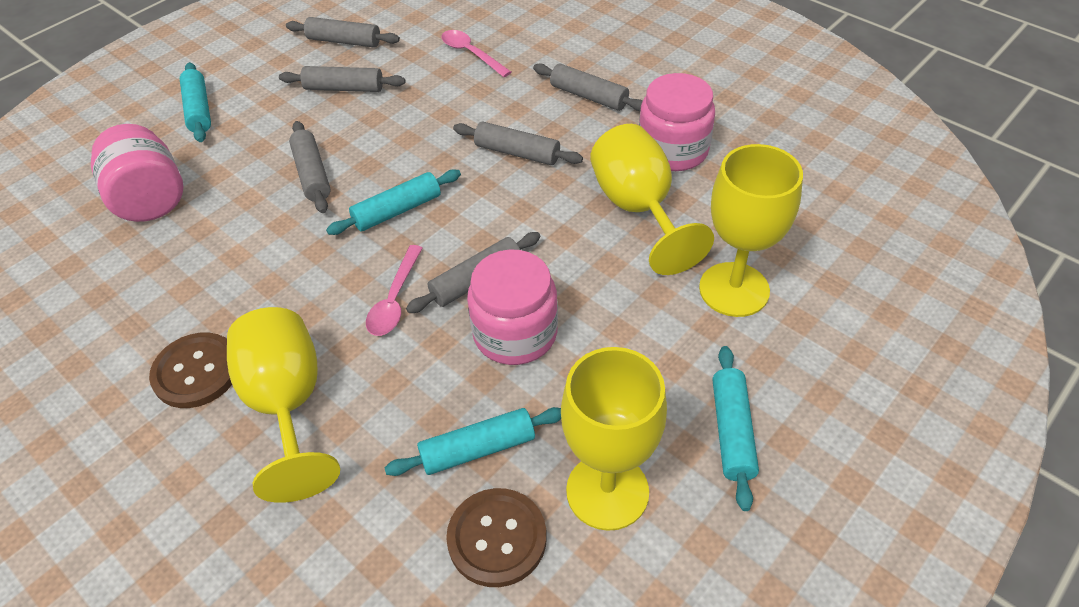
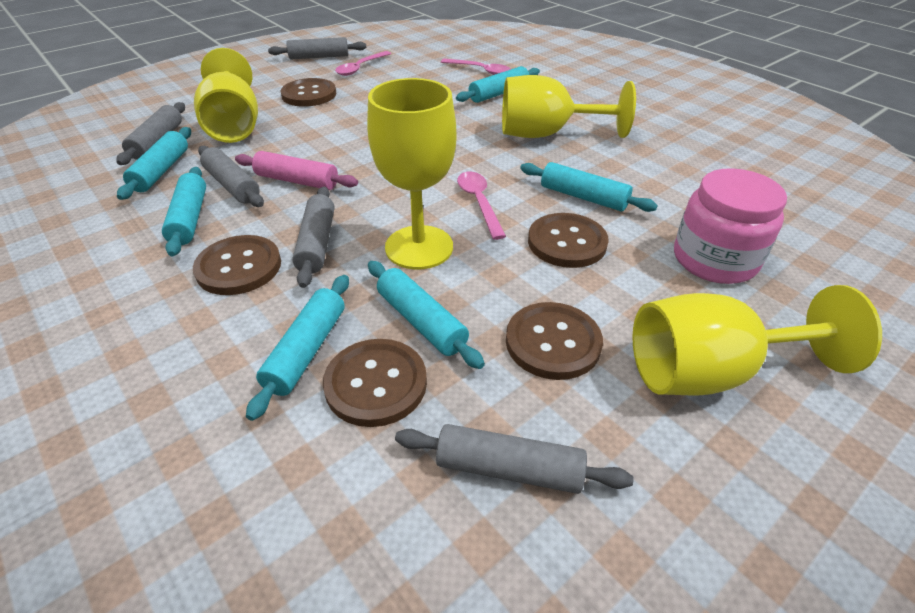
brown button: [149,333,232,408] [446,488,547,587] = 2 -> [193,235,281,295] [281,78,336,107] [323,339,427,427] [506,302,603,380] [528,213,609,268] = 5
grey rolling pin: [279,66,406,92] [286,17,400,48] [289,121,331,213] [406,232,541,313] [453,122,583,165] [533,63,643,111] = 6 -> [116,102,185,165] [198,146,264,207] [268,37,366,59] [292,187,334,288] [395,424,634,494] = 5
pink jar: [91,124,183,222] [467,249,558,365] [639,73,715,171] = 3 -> [674,168,787,284] = 1
pink rolling pin: none = 0 -> [235,151,358,190] = 1
pink spoon: [366,245,423,336] [441,30,511,77] = 2 -> [335,51,391,76] [441,59,511,75] [457,172,506,240] = 3
turquoise rolling pin: [180,62,211,142] [326,169,461,235] [385,407,561,476] [713,346,759,511] = 4 -> [117,127,191,200] [162,167,206,256] [246,275,349,421] [368,261,485,369] [456,66,540,103] [520,162,658,212] = 6

